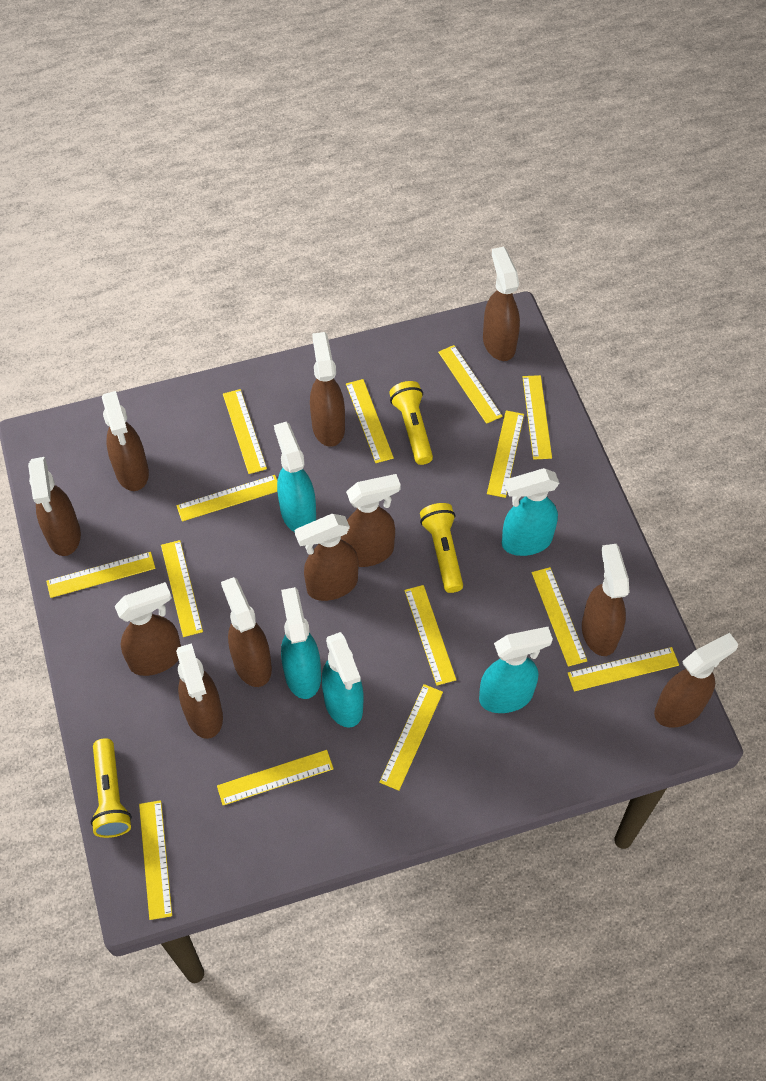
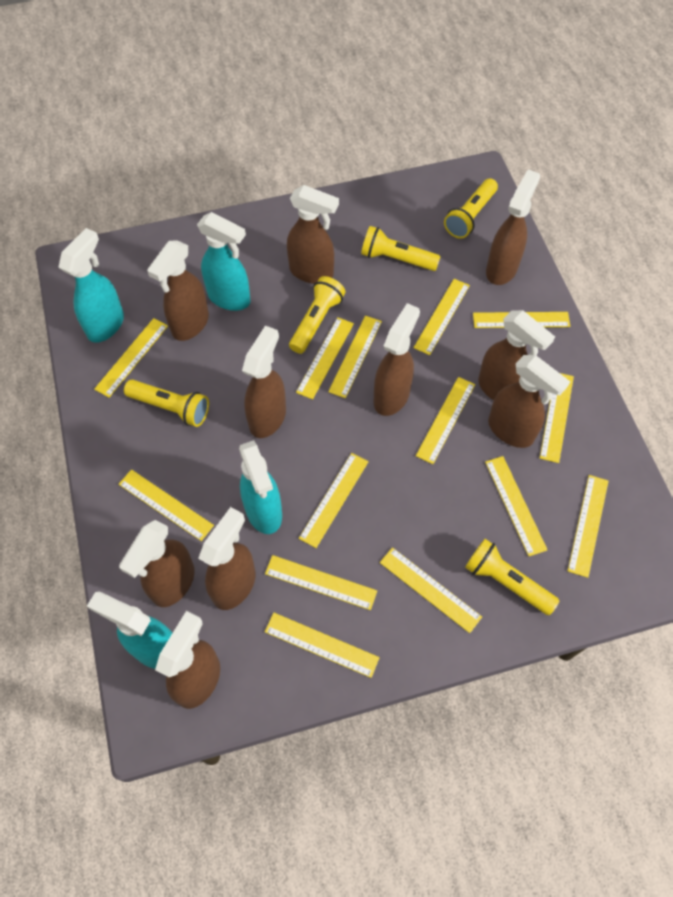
brown spray bottle: [28,457,81,556] [102,391,149,491] [115,582,181,676] [176,643,223,739] [221,577,272,687] [295,514,359,601] [310,332,345,447] [341,474,401,567] [483,246,520,361] [582,544,629,656] [654,633,738,728] = 11 -> [119,520,195,607] [147,241,209,341] [155,611,220,709] [198,507,255,610] [242,326,286,438] [287,185,339,284] [374,303,420,416] [478,310,555,400] [486,169,540,285] [488,355,570,448] = 10
turquoise spray bottle: [274,422,316,532] [281,587,321,699] [322,632,363,728] [479,627,553,713] [502,468,559,556] = 5 -> [58,228,124,343] [87,592,172,669] [197,212,250,311] [239,440,282,534] = 4
yellow flashlight: [91,738,132,838] [389,381,433,465] [420,503,463,593] = 3 -> [124,380,209,427] [289,276,346,354] [361,226,441,271] [444,178,498,239] [465,539,559,615] = 5

